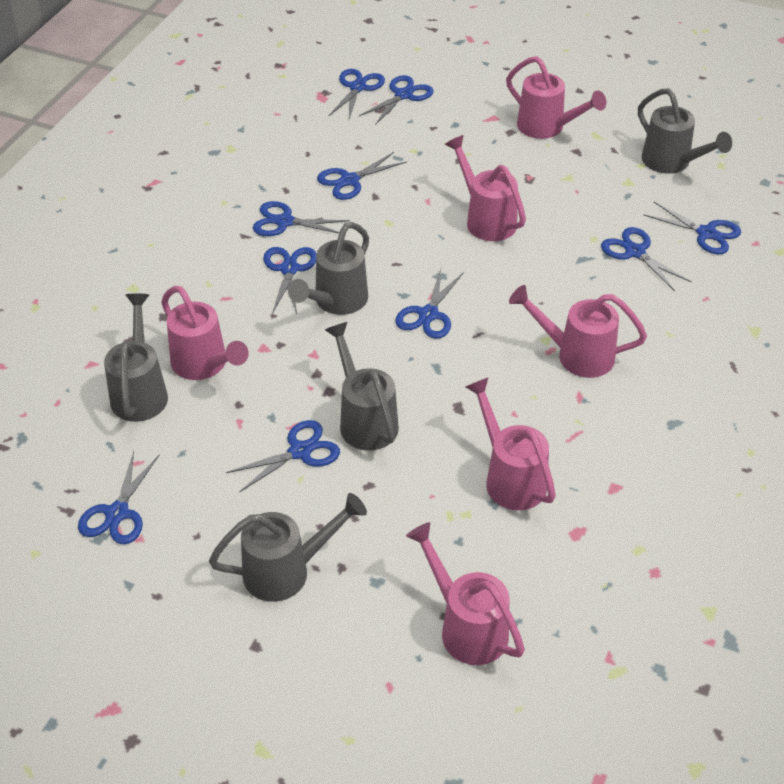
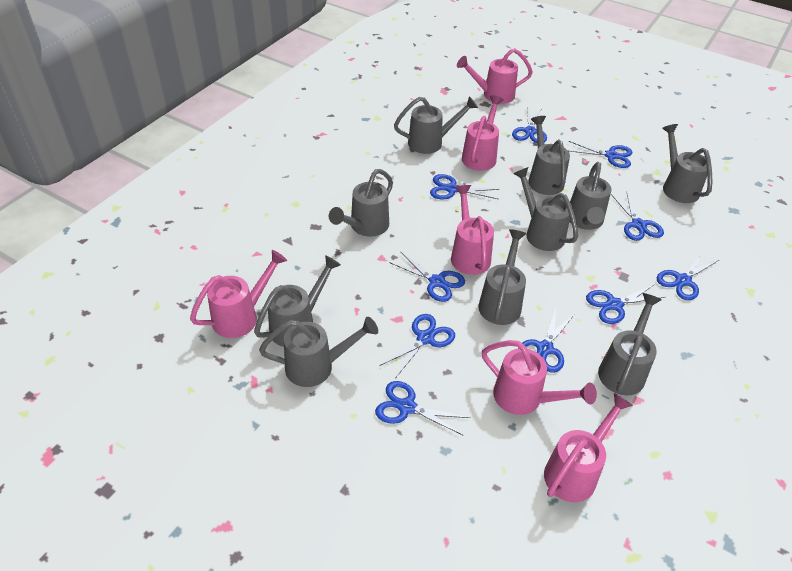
grey watering can: [104,293,168,422] [209,493,367,602] [288,222,369,315] [325,322,399,451] [638,88,732,174] = 5 -> [254,255,341,347] [259,317,378,387] [329,169,393,237] [394,96,478,154] [479,229,527,325] [513,167,578,251] [528,116,570,195] [569,162,611,230] [598,293,662,395] [662,124,712,203] = 10

